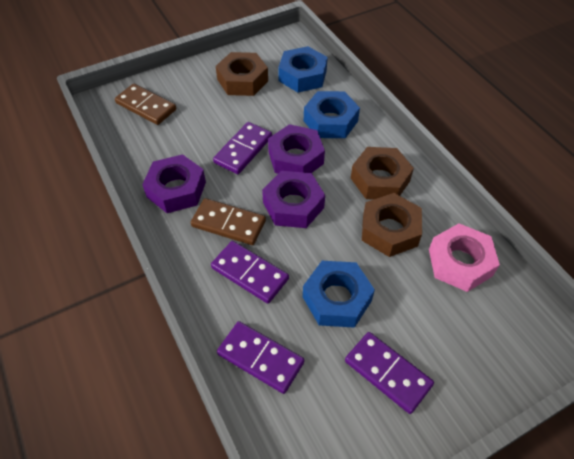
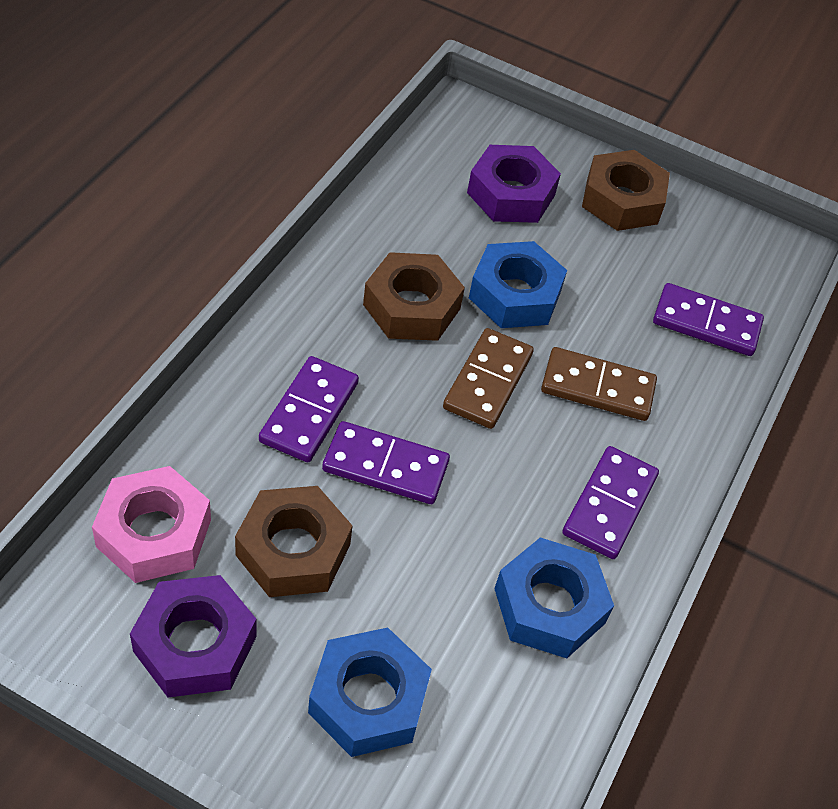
purple nut: [142,154,206,213] [262,171,325,228] [268,124,325,174] = 3 -> [130,575,256,697] [467,145,561,223] = 2

